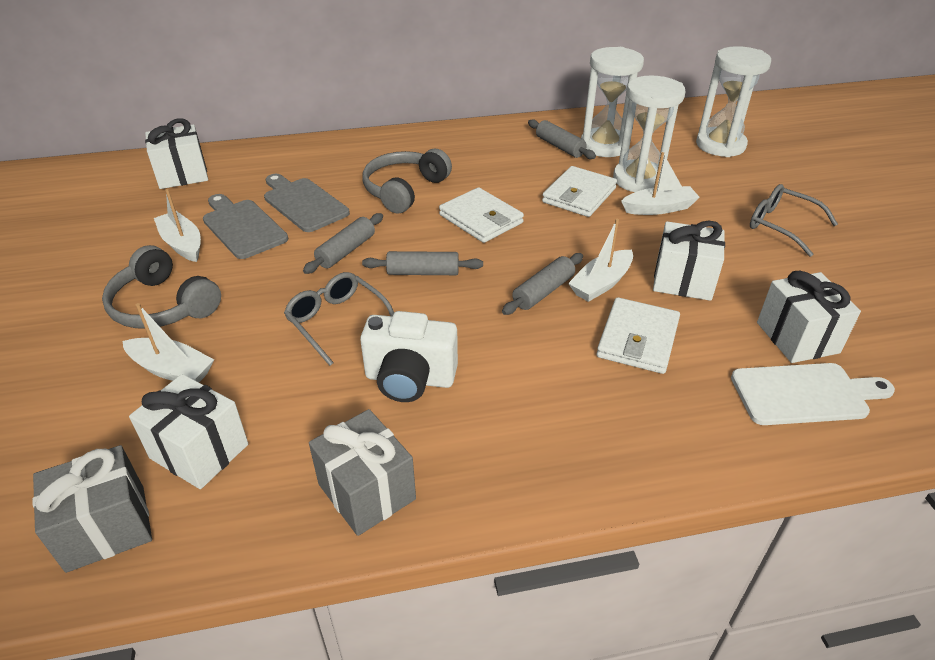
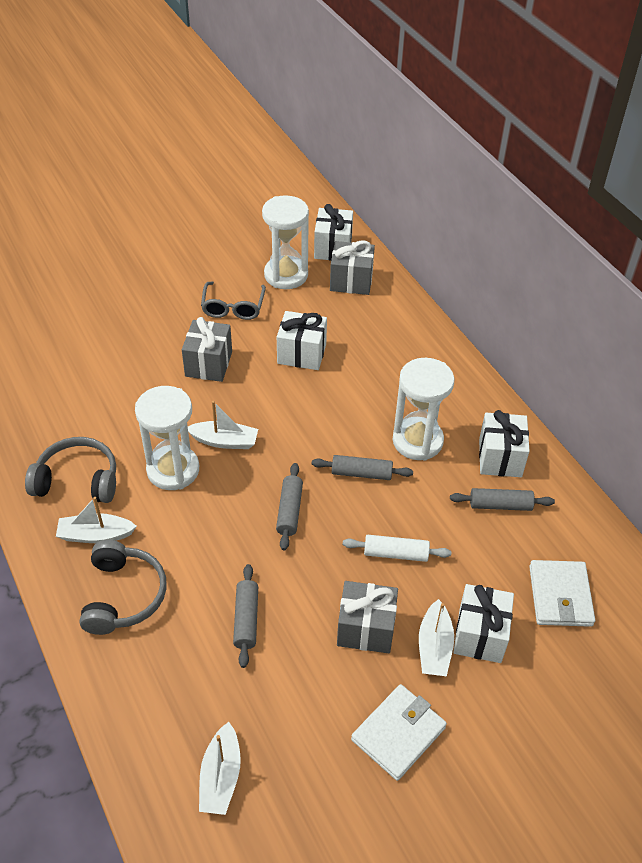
grey cutting board: [203,194,288,259] [264,174,350,232] = 2 -> none = 0
grey gift: [32,445,152,573] [309,409,416,536] = 2 -> [182,317,232,382] [330,240,375,295] [337,581,398,653] = 3
grey glasses: [284,272,394,366] [750,184,838,257] = 2 -> [201,281,266,320] = 1
white camera: [360,311,458,402] = 1 -> none = 0
white cutting board: [731,363,895,425] = 1 -> none = 0
white rolling pin: none = 0 -> [343,535,451,562] = 1
white wallet: [439,187,524,243] [542,166,617,217] [597,297,680,374] = 3 -> [351,684,447,781] [529,560,595,627] = 2

